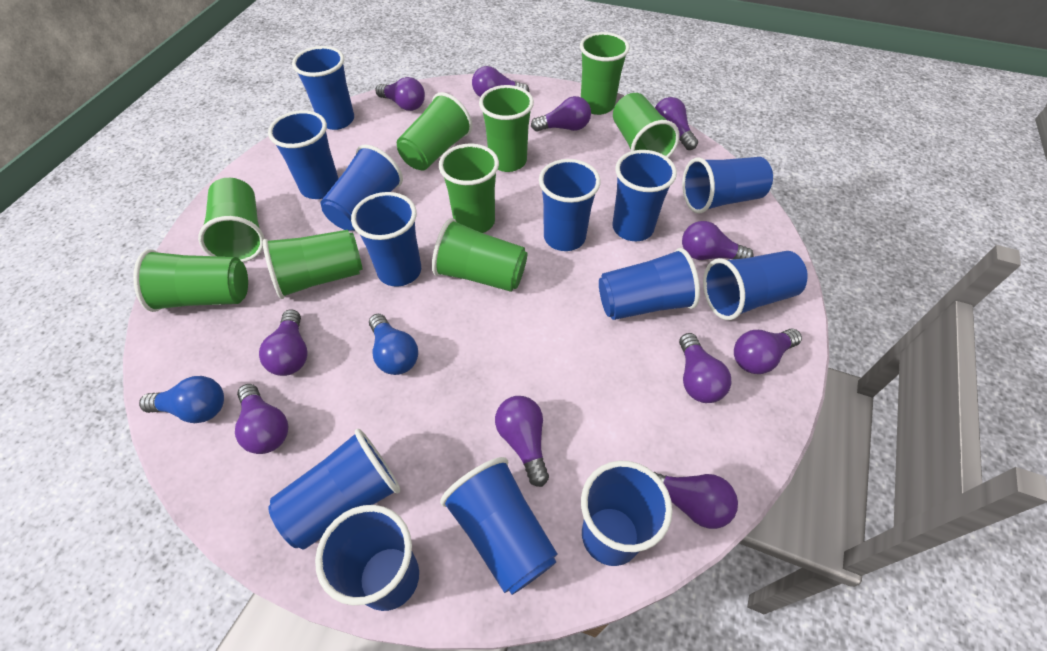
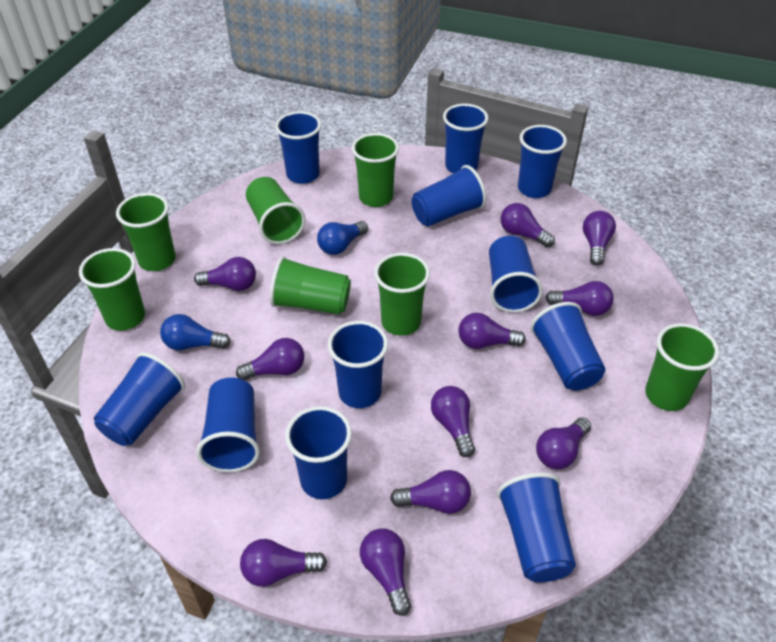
blue cup: [268,110,339,199] [268,429,401,549] [292,46,354,130] [315,505,419,611] [321,145,403,231] [351,192,421,287] [440,457,558,595] [539,159,601,251] [581,461,673,566] [599,248,700,320] [613,150,677,241] [682,157,773,214] [703,251,808,320] = 13 -> [94,352,185,446] [196,377,260,473] [275,111,321,184] [285,406,352,499] [328,321,388,408] [411,165,486,226] [443,103,489,173] [489,236,543,313] [497,472,576,582] [518,125,567,198] [530,302,605,390] = 11
green cup: [133,249,248,312] [198,178,264,262] [263,230,363,299] [397,92,473,170] [432,218,527,292] [439,143,499,233] [479,85,534,172] [580,32,630,115] [613,93,680,158] = 9 -> [79,248,145,331] [116,193,176,271] [246,177,305,244] [270,256,351,315] [352,133,399,207] [374,253,430,336] [645,323,719,411] = 7

